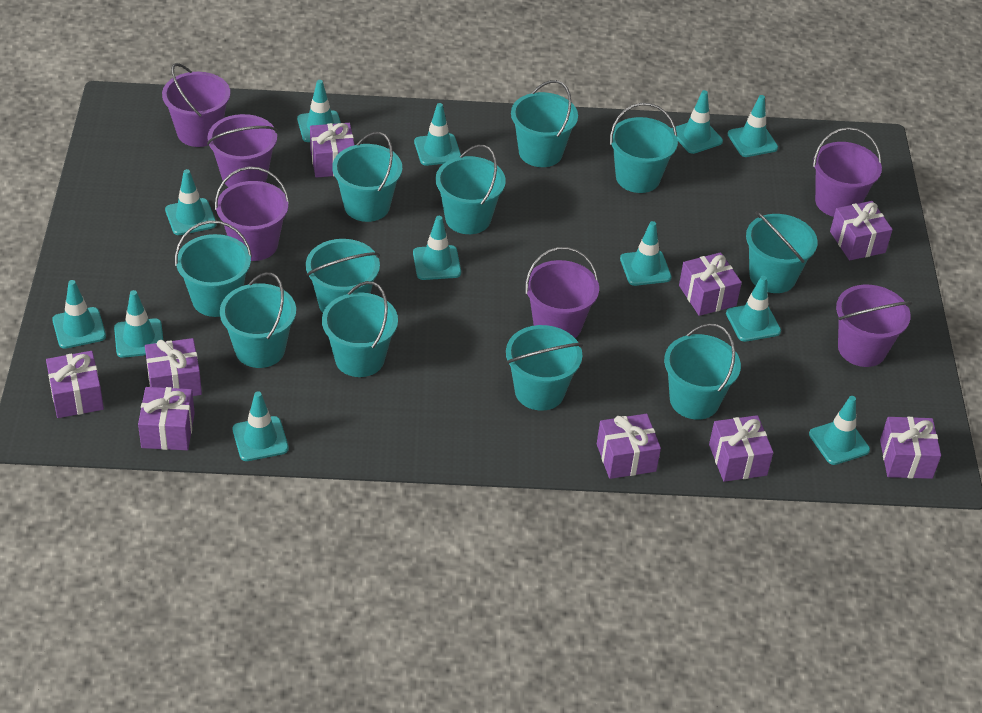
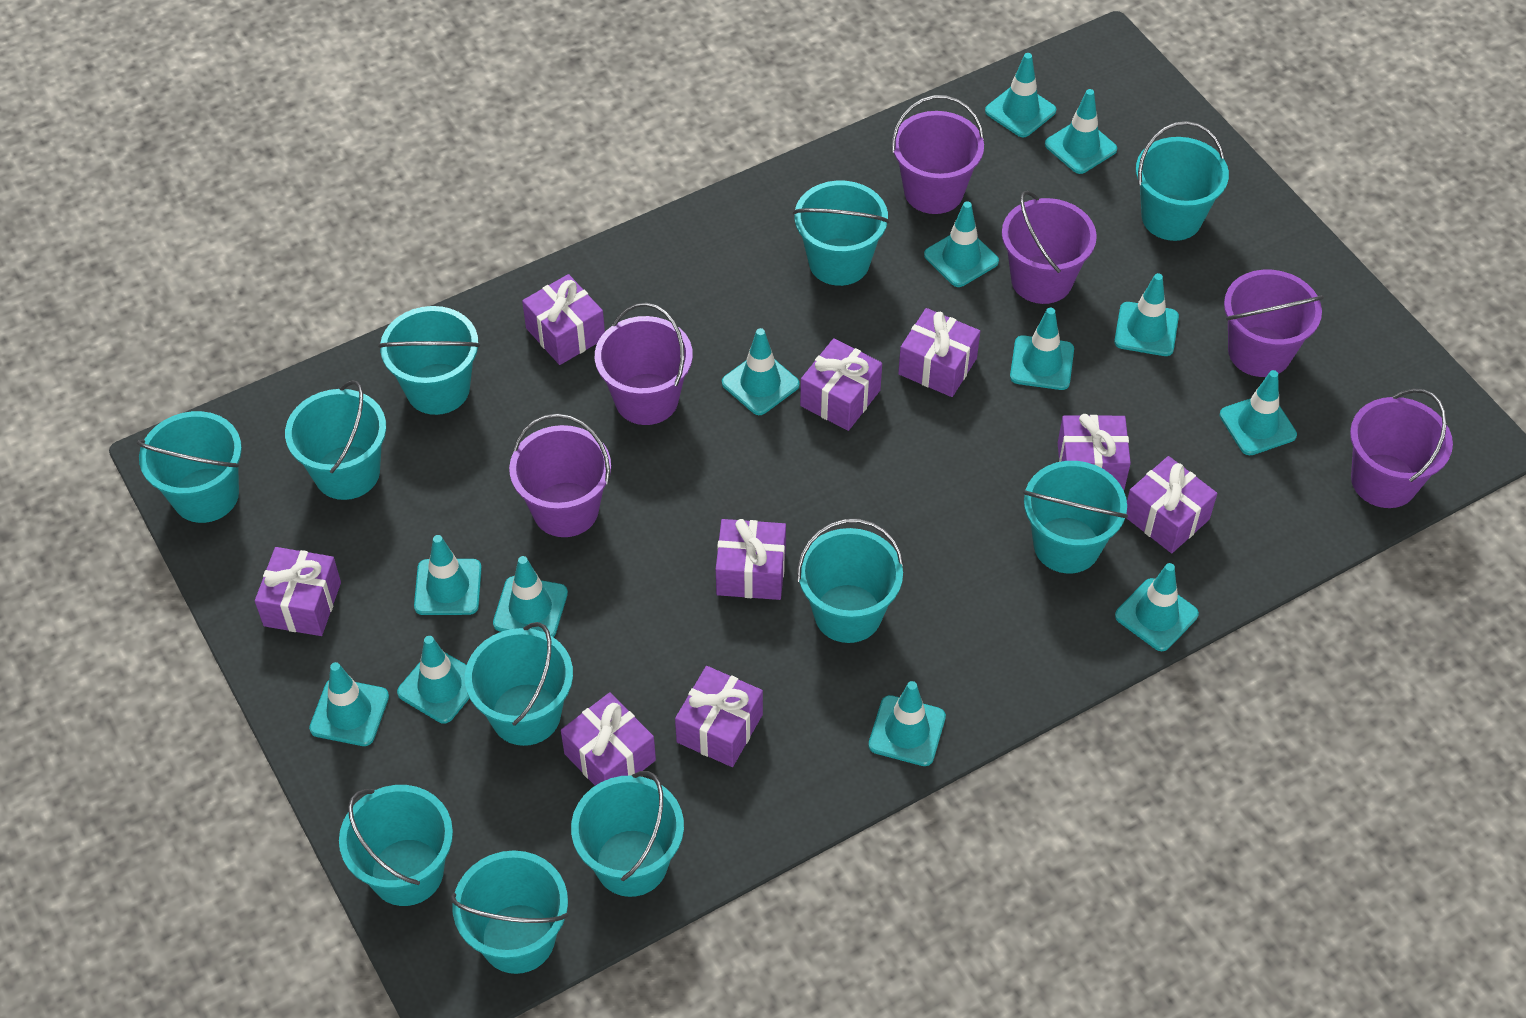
turquoise traffic cone: [52,280,106,349] [114,290,163,358] [165,169,216,235] [233,391,289,461] [297,80,341,142] [413,216,461,280] [414,103,461,166] [620,221,672,286] [672,90,723,154] [726,276,781,342] [728,95,778,157] [809,396,870,465] = 12 -> [309,662,389,746] [397,636,470,724] [414,535,482,615] [493,556,568,637] [722,328,800,415] [868,681,946,766] [924,201,999,287] [985,53,1056,137] [1010,308,1074,390] [1045,89,1117,174] [1114,273,1179,356] [1115,563,1199,651] [1219,370,1297,455] = 13

